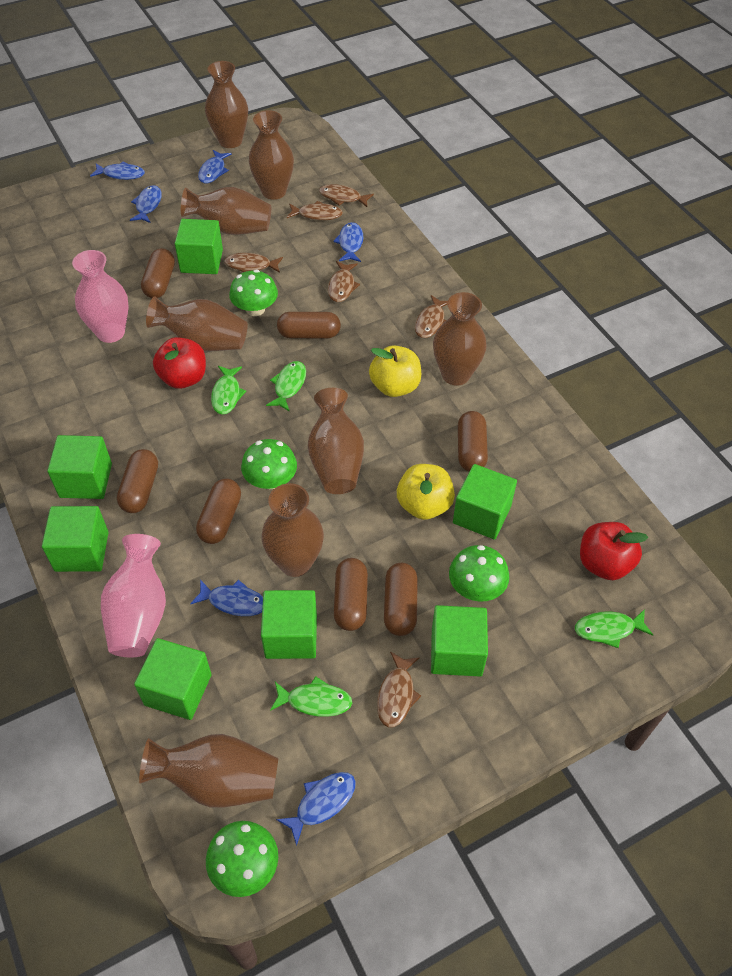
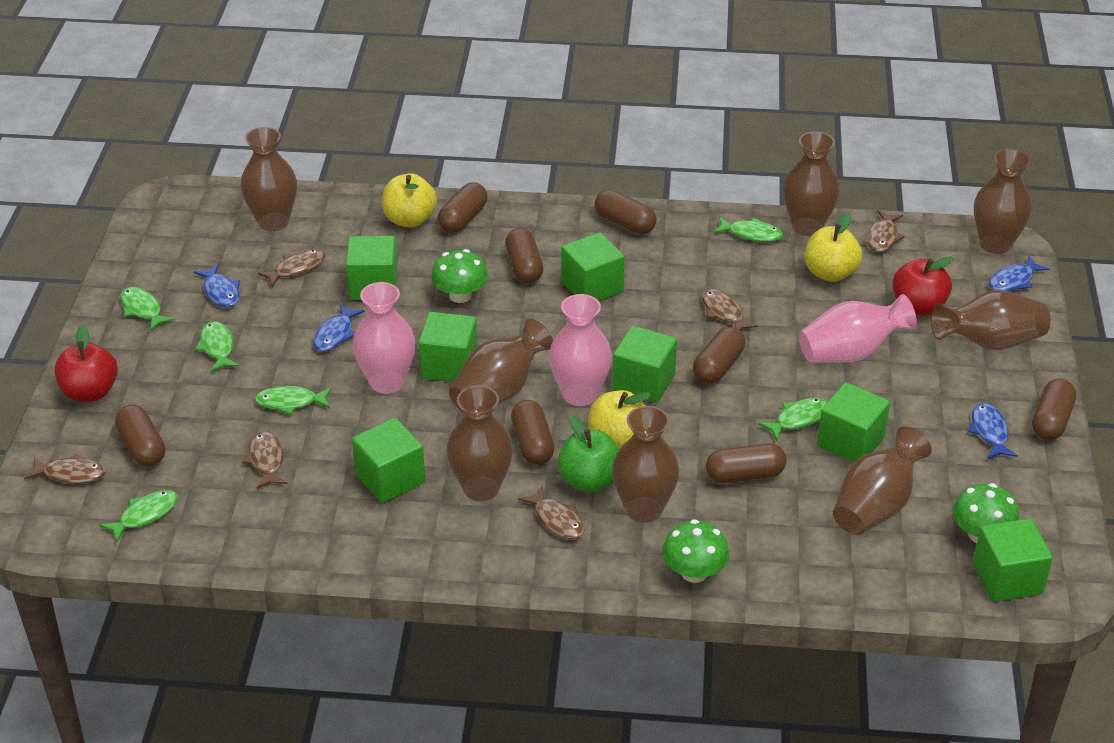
blue fish: [90,162,145,180] [130,185,162,223] [190,580,263,616] [198,150,232,183] [276,772,356,846] [333,222,363,262] = 6 -> [194,264,240,308] [313,304,365,351] [968,403,1017,459] [989,256,1049,291] = 4
brown capsule: [117,449,158,513] [141,248,175,298] [196,478,241,544] [277,312,341,338] [334,558,368,631] [384,563,418,636] [458,411,488,471] = 7 -> [115,405,165,466] [438,182,488,233] [505,228,543,284] [511,400,554,465] [595,190,657,234] [693,327,745,384] [706,443,787,483] [1032,379,1076,440] = 8
green apple: none = 0 -> [557,415,619,493] = 1
green fish: [211,366,246,415] [266,361,306,412] [270,676,352,717] [575,609,653,648] = 4 -> [99,490,178,542] [120,287,175,331] [195,321,239,372] [255,386,332,415] [713,217,783,242] [758,398,827,441] = 6
green mushroom: [206,821,278,897] [229,270,278,316] [241,439,297,489] [449,545,509,602] = 4 -> [431,249,488,303] [662,519,729,583] [953,483,1019,543] = 3
pink vase: [72,250,129,343] [101,534,166,657] = 2 -> [353,282,415,394] [549,294,612,406] [799,294,917,363] = 3
yellow apple: [369,345,421,397] [397,464,455,520] = 2 -> [382,173,437,228] [588,390,651,450] [805,213,862,282] = 3

